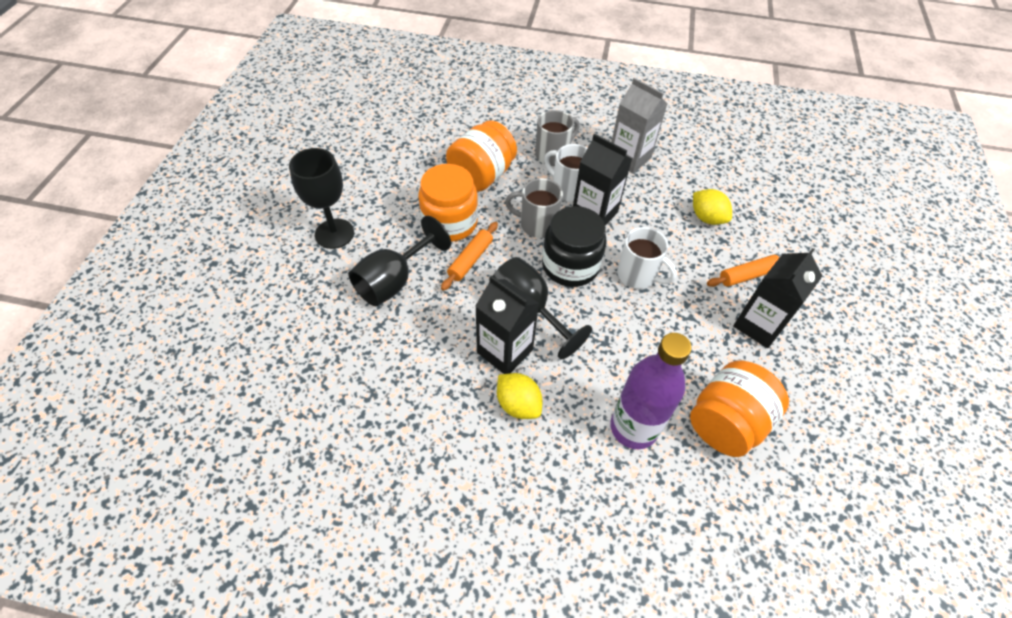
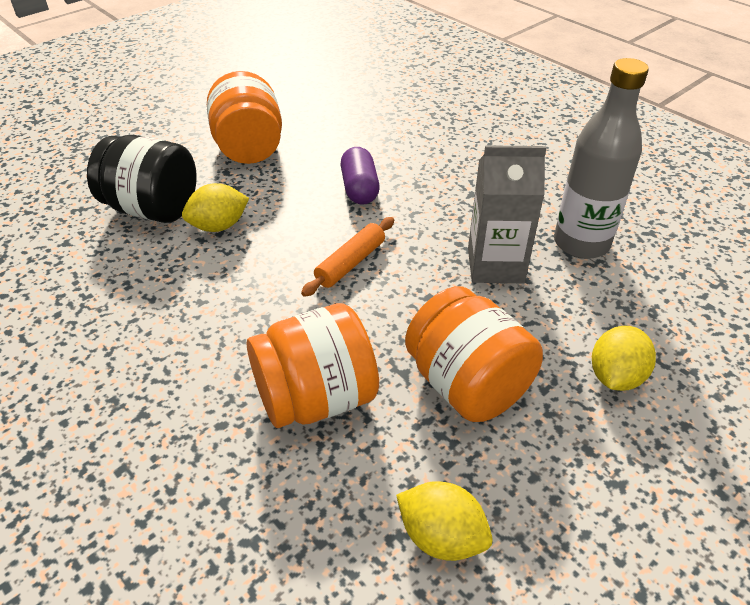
black carton: [475,275,539,374] [573,134,632,225] [733,248,822,348] = 3 -> none = 0
black goblet: [289,148,354,249] [348,216,451,306] [493,257,592,359] = 3 -> none = 0
grey bottle: none = 0 -> [554,58,649,259] = 1
grey mug: [505,178,563,238] [535,110,580,166] = 2 -> none = 0
orange rolling pin: [441,222,498,291] [707,255,780,287] = 2 -> [301,217,394,297] = 1
purple bottle: [610,333,692,449] = 1 -> none = 0
purple capsule: none = 0 -> [341,147,380,204] = 1
white mug: [544,144,588,202] [617,227,677,289] = 2 -> none = 0
yellow lemon: [497,373,542,419] [693,189,732,225] = 2 -> [182,183,249,232] [396,481,492,561] [592,326,656,391] = 3

